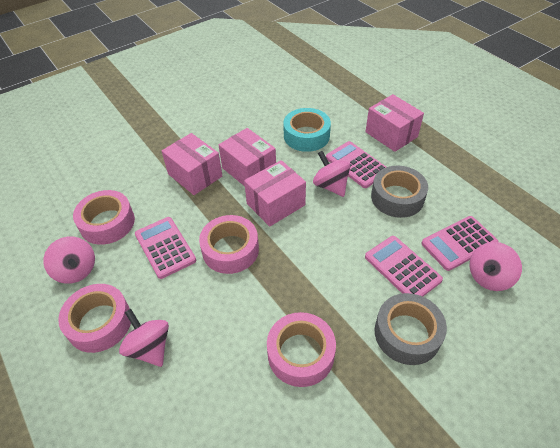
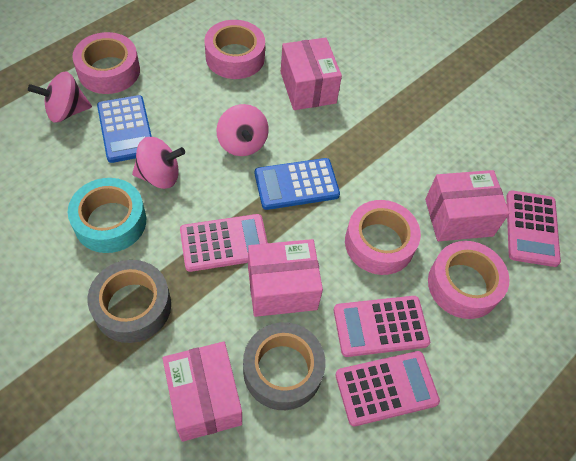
blue calculator: none = 0 -> [97,95,152,163] [255,158,340,210] = 2
pink spinning top: [43,237,95,284] [119,309,169,367] [313,151,350,197] [470,242,522,291] = 4 -> [28,72,92,123] [132,137,185,189] [216,104,269,156] = 3

